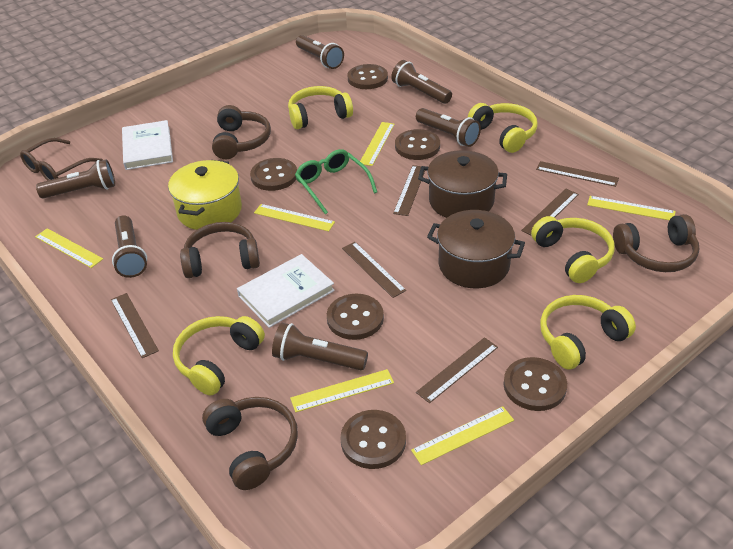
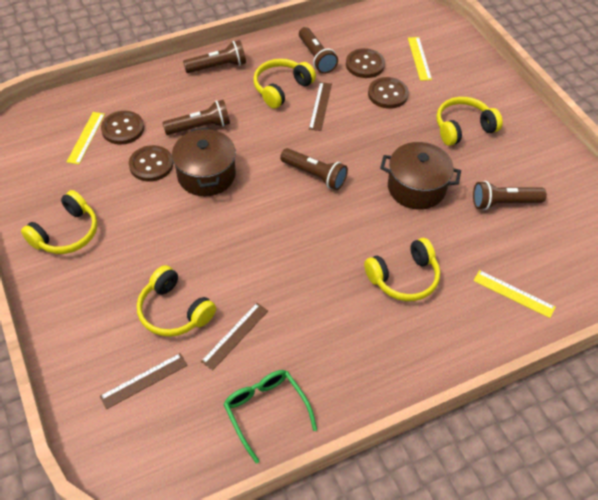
brown button: [250,158,297,191] [327,294,384,340] [341,410,406,469] [347,64,388,89] [395,129,440,160] [503,357,567,411] = 6 -> [101,111,144,145] [129,145,173,182] [346,48,385,78] [368,77,409,109] = 4
brown flashlight: [36,159,115,199] [112,215,147,278] [272,323,368,370] [296,35,344,69] [391,60,452,104] [416,108,481,147] = 6 -> [162,100,230,135] [183,40,246,73] [280,148,348,190] [299,27,338,74] [473,181,547,210] = 5
brown glasses: [20,138,103,181] = 1 -> none = 0
brown headphones: [180,222,260,278] [202,397,298,490] [212,105,271,159] [613,214,699,272] = 4 -> none = 0
brown ruler: [111,293,159,358] [342,242,406,298] [393,165,425,216] [416,337,498,403] [521,189,579,236] [536,161,619,187] = 6 -> [100,353,188,409] [201,303,268,370] [309,82,332,131] = 3
white book: [122,120,173,170] [237,254,335,328] = 2 -> none = 0
yellow pot: [168,160,242,230] = 1 -> none = 0
yellow ruler: [35,228,103,268] [254,204,335,231] [290,369,394,413] [360,122,395,166] [411,406,514,465] [587,196,676,220] = 6 -> [67,112,105,164] [408,37,432,81] [473,270,556,318] = 3

